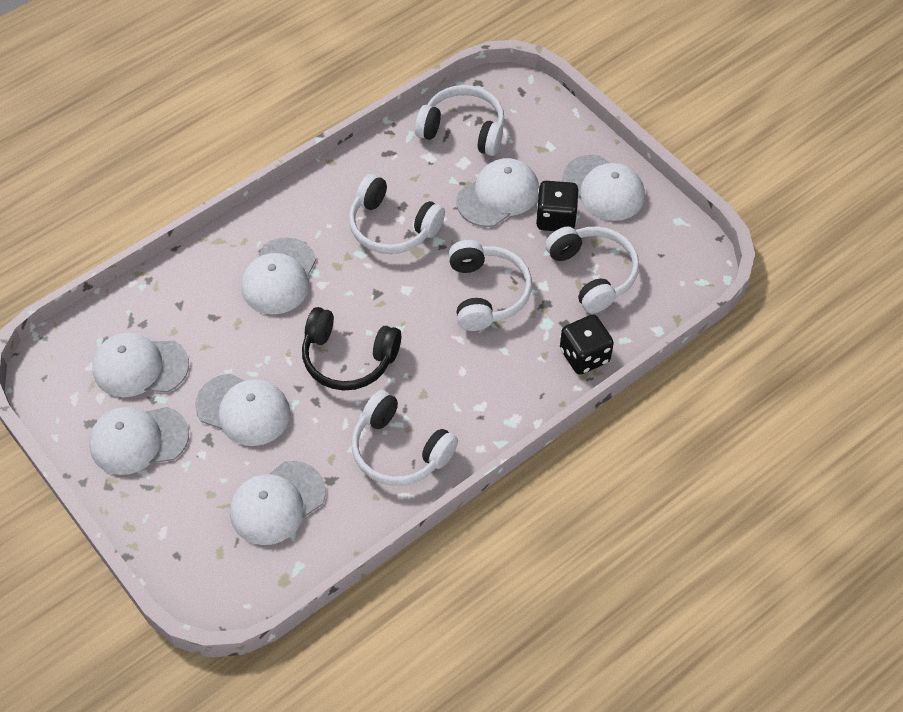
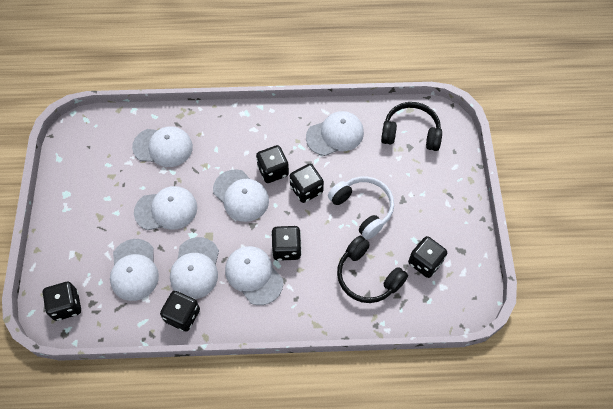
black dice: [536,181,579,231] [560,315,614,375] = 2 -> [43,282,81,321] [160,291,200,332] [256,145,289,183] [271,226,302,261] [290,164,324,203] [408,236,447,278] = 6
black headphones: [302,307,401,390] = 1 -> [337,236,408,303] [381,102,442,151] = 2
white headphones: [349,174,445,254] [352,390,458,486] [415,85,505,156] [448,240,532,331] [545,226,639,314] = 5 -> [328,176,394,239] = 1

